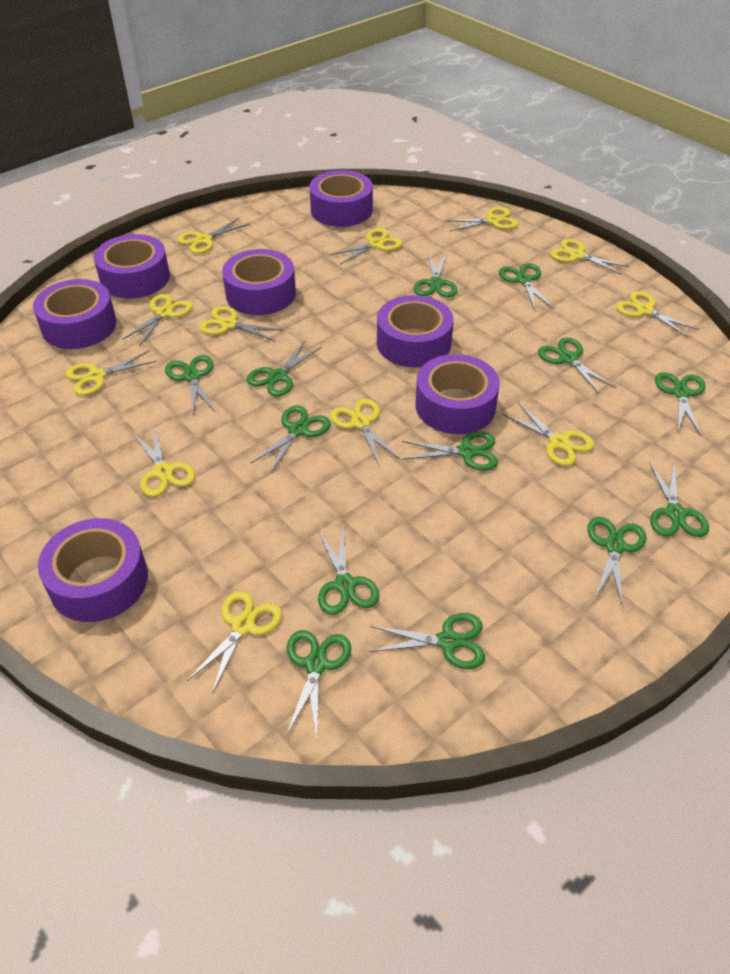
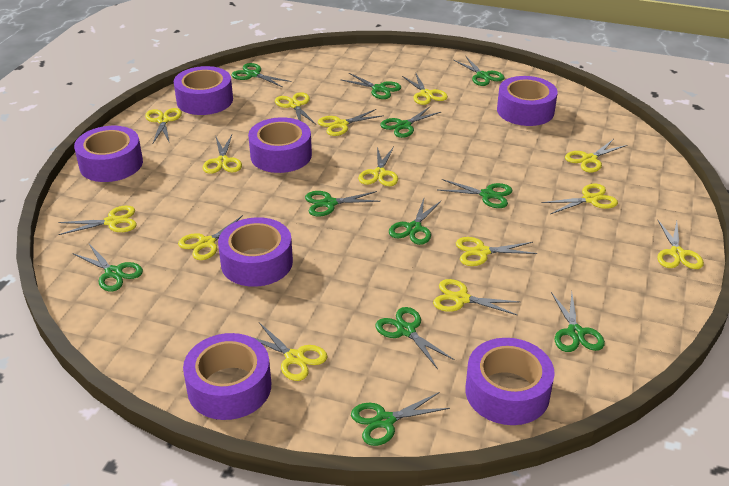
green scissors: [165,355,215,414] [247,341,322,397] [251,405,331,473] [286,630,351,738] [318,527,379,615] [369,613,485,669] [402,431,498,471] [414,252,457,297] [499,263,554,309] [538,337,616,395] [587,517,647,606] [649,462,709,537] [655,372,706,436] = 13 -> [72,244,143,292] [231,63,291,87] [305,191,381,217] [342,73,401,99] [351,392,450,446] [376,307,455,369] [380,107,441,138] [389,199,441,245] [438,179,512,208] [454,57,505,86] [551,292,605,352] = 11
yellow scissors: [65,350,157,396] [122,294,193,347] [133,428,195,497] [177,218,250,254] [187,591,282,694] [199,306,284,341] [330,228,402,265] [330,399,400,466] [444,207,518,231] [503,403,594,466] [551,239,629,275] [616,291,699,338] = 12 -> [58,206,137,235] [145,108,182,143] [178,215,243,260] [203,135,242,174] [243,322,327,381] [275,92,316,124] [318,109,384,136] [358,147,398,186] [402,72,448,105] [433,279,520,315] [456,237,538,266] [542,184,618,214] [565,139,627,172] [657,220,704,269] = 14

